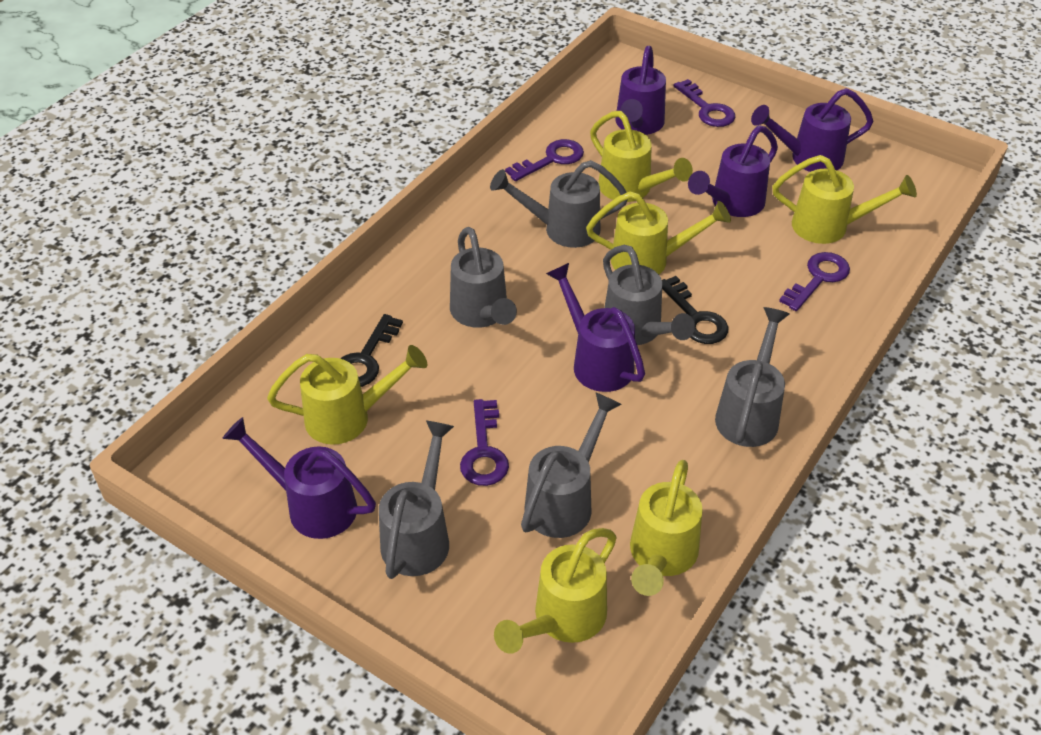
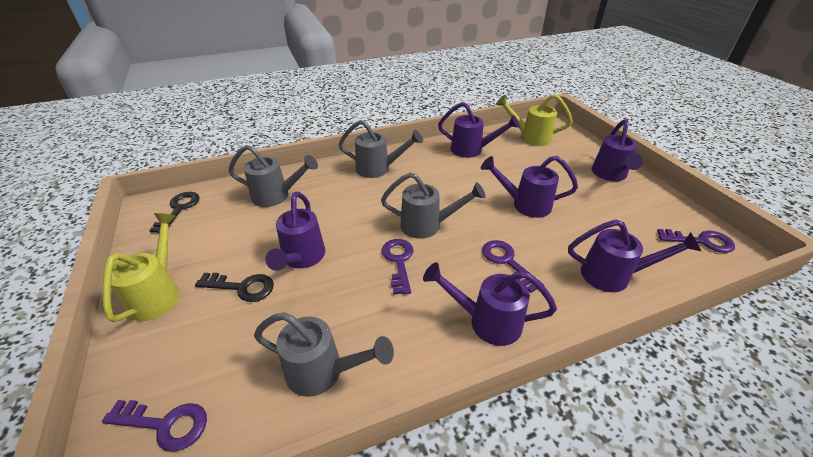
grey watering can: [379,421,454,579] [450,227,517,328] [490,160,628,248] [521,393,622,538] [603,245,695,345] [715,307,790,447] = 6 -> [229,145,318,207] [254,312,394,397] [339,120,423,178] [381,172,486,239] = 4
purple watering can: [222,417,376,539] [546,263,645,392] [615,46,666,135] [688,125,778,217] [751,88,873,172] = 5 -> [265,192,325,271] [423,262,557,346] [438,102,520,158] [481,156,578,218] [568,220,701,292] [592,119,643,181] = 6
yellow watering can: [267,345,427,445] [494,528,617,654] [586,191,731,274] [590,111,693,202] [630,460,703,596] [772,155,917,244] = 6 -> [103,213,180,322] [496,94,573,146] = 2

